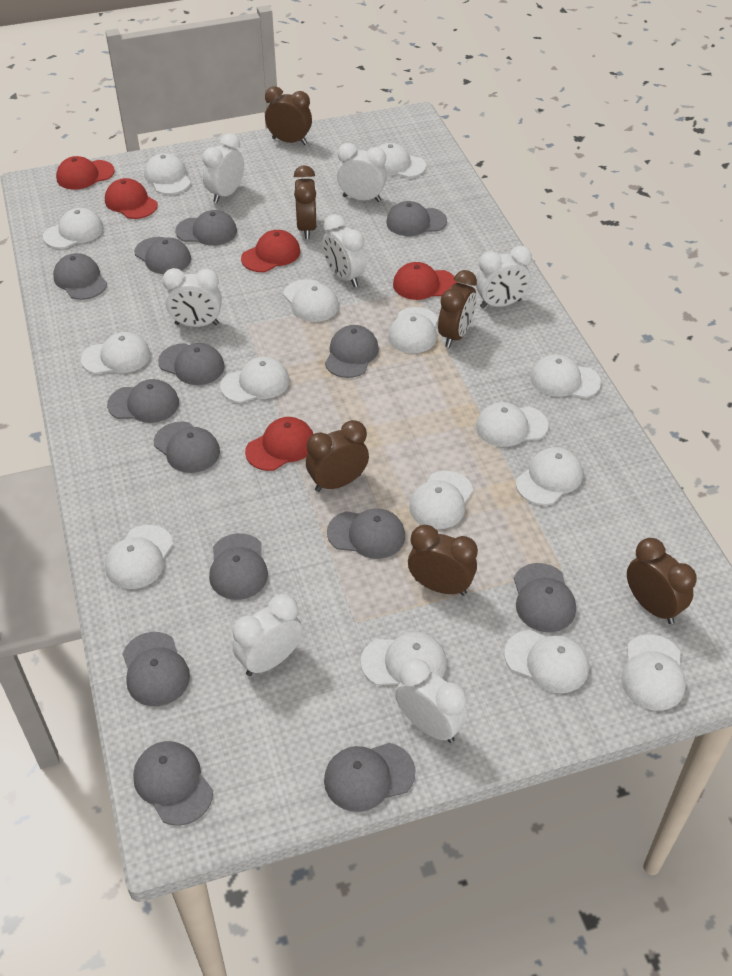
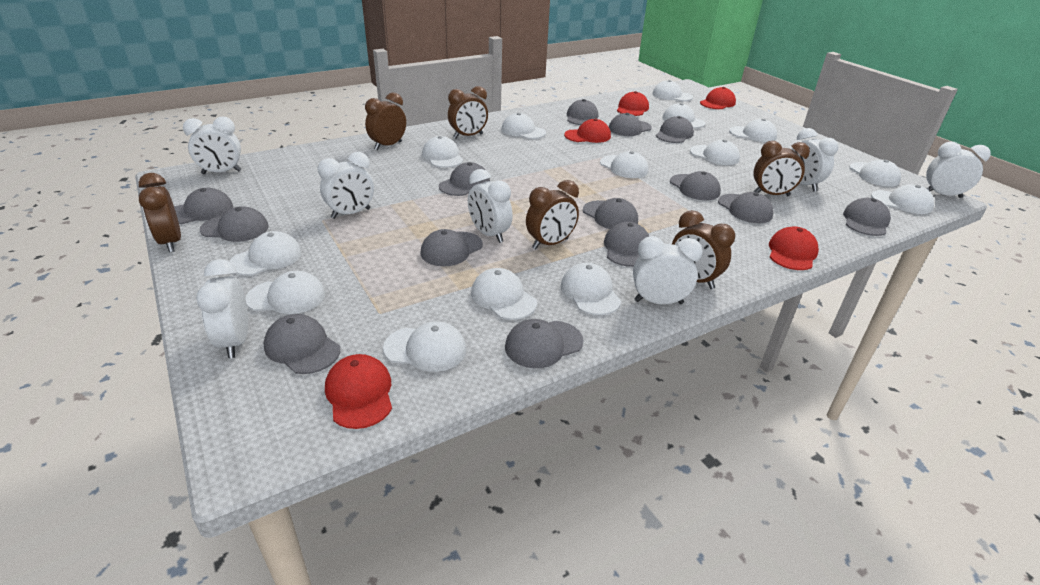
white cap: [43,208,104,249] [81,332,151,374] [105,525,173,589] [144,153,191,194] [220,357,290,403] [283,279,339,322] [361,632,447,685] [378,143,426,178] [388,307,438,353] [409,471,473,529] [476,402,549,447] [504,630,589,693] [516,447,583,505] [531,354,601,398] [621,634,686,711] = 15 -> [229,231,302,276] [246,271,325,314] [383,321,466,372] [422,136,463,168] [471,268,537,320] [502,113,546,139] [561,263,621,315] [600,151,648,178] [652,80,693,101] [663,103,705,128] [690,140,740,165] [729,119,777,142] [850,160,901,187] [871,184,934,214] = 14

